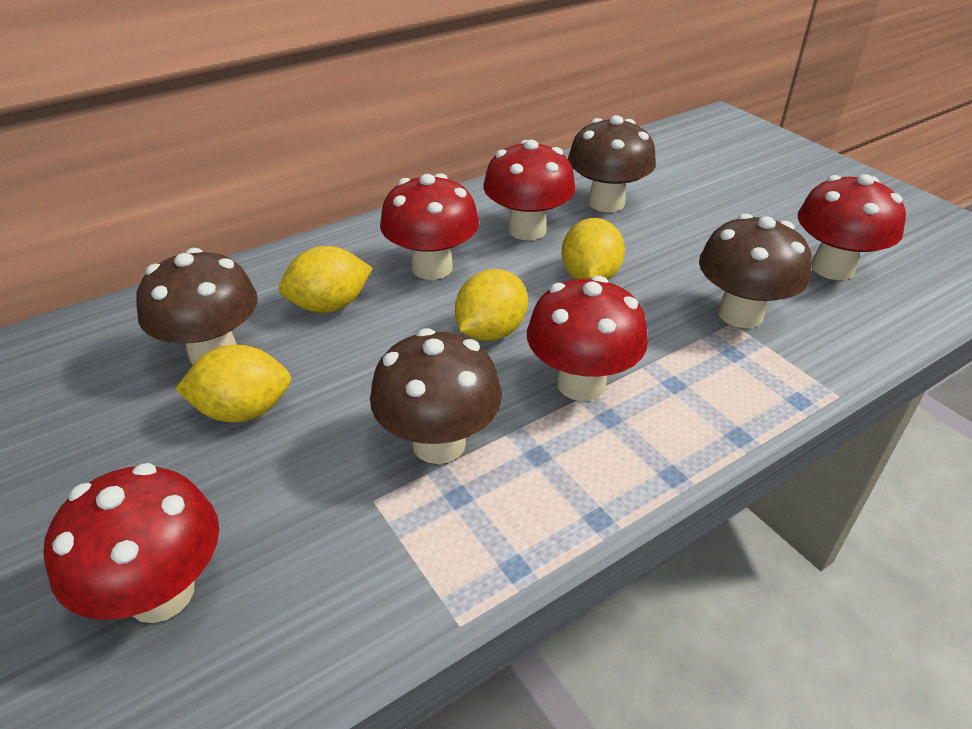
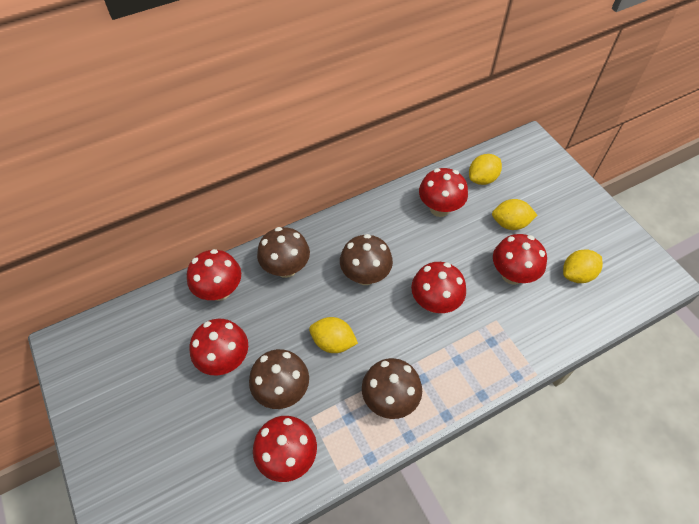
red mushroom: [43,463,219,623] [380,173,479,280] [483,140,576,240] [527,276,648,401] [798,174,906,280] = 5 -> [187,249,241,301] [190,319,248,375] [253,416,317,482] [411,262,466,313] [419,168,468,217] [493,234,547,285] = 6

